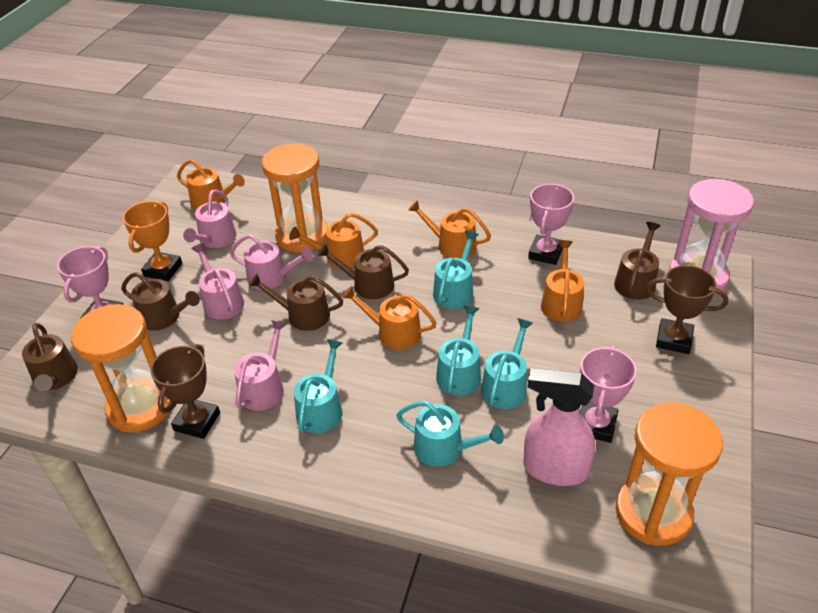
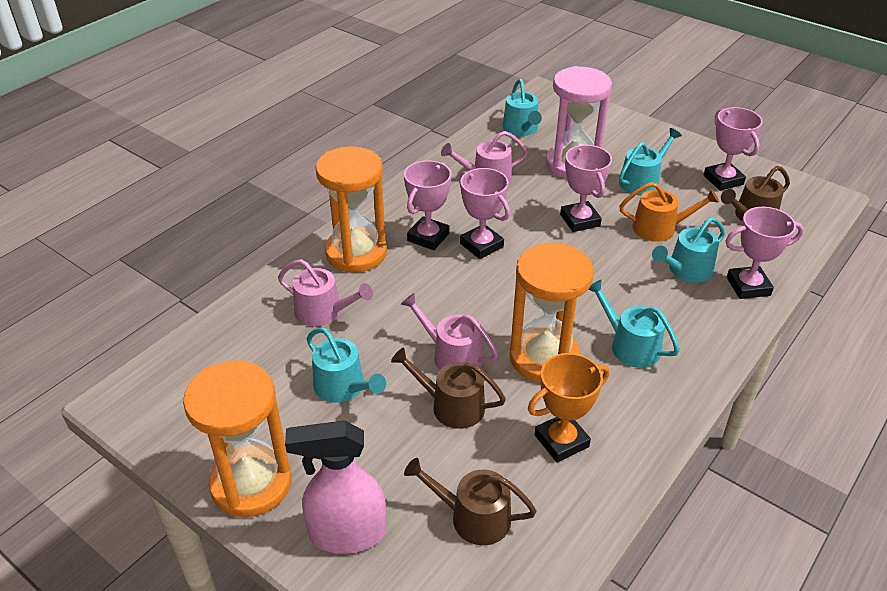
brown trophy: [150,344,220,439] [647,265,728,354] = 2 -> none = 0
brown watering can: [22,323,78,392] [121,272,200,331] [249,274,343,331] [318,244,409,299] [614,222,661,300] = 5 -> [391,347,506,429] [404,458,537,545] [721,166,790,221] = 3
orange watering can: [177,159,245,210] [289,213,378,267] [342,286,436,350] [408,200,491,259] [541,240,584,322] = 5 -> [619,182,719,242] = 1
pink trophy: [57,246,124,318] [528,184,574,265] [580,346,637,443] = 3 -> [404,160,451,250] [459,168,510,259] [560,145,612,232] [704,107,763,191] [726,207,804,299] = 5
pink watering can: [183,190,236,248] [191,243,244,319] [230,234,313,290] [234,320,287,411] = 4 -> [278,259,373,327] [401,293,498,370] [441,131,528,184] = 3

